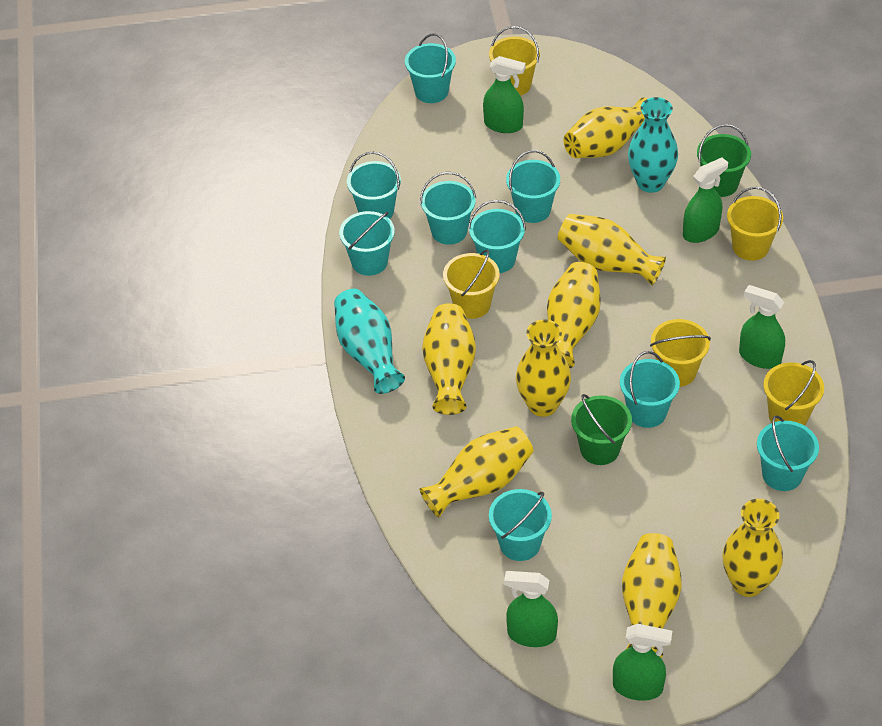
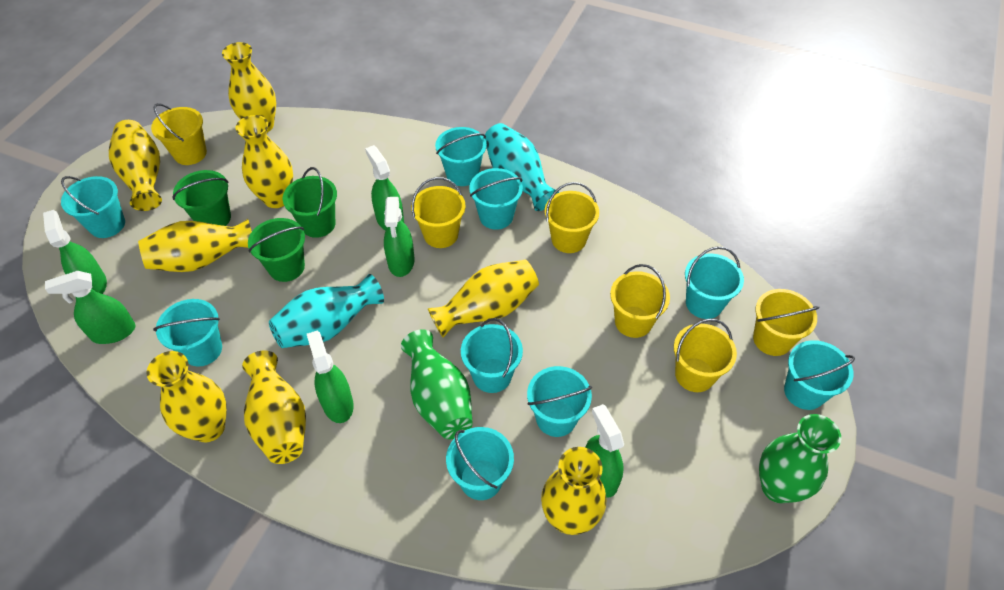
green bucket: [571,394,632,465] [697,124,751,197] = 2 -> [172,170,231,226] [248,218,305,282] [283,167,337,238] = 3
green spray bottle: [483,56,526,133] [504,571,558,647] [613,624,672,701] [683,157,728,243] [739,285,785,369] = 5 -> [43,210,107,294] [45,271,136,344] [307,331,354,423] [365,145,404,231] [384,197,415,277] [585,404,624,498] = 6
green vase: none = 0 -> [401,329,473,439] [759,414,841,503] = 2
yellow bucket: [443,249,500,319] [489,26,540,96] [650,319,711,387] [727,187,783,261] [764,360,824,426] = 5 -> [151,103,207,165] [411,177,466,248] [545,182,599,253] [610,264,670,338] [674,319,737,392] [753,289,820,356] = 6

